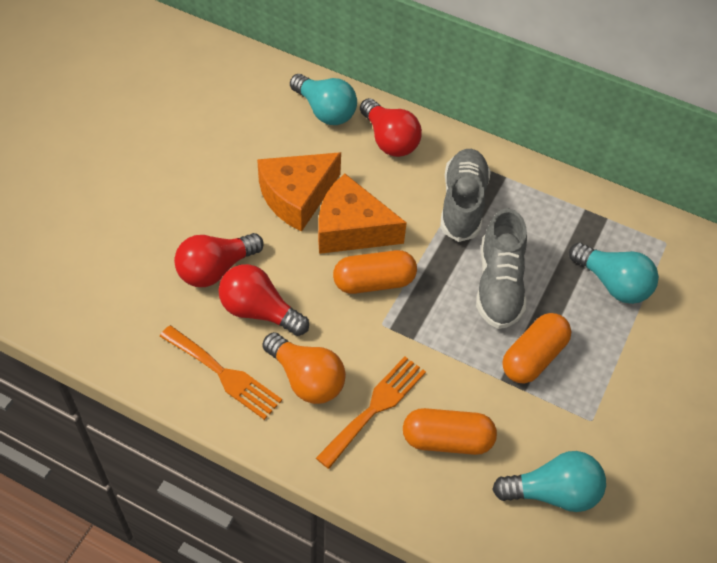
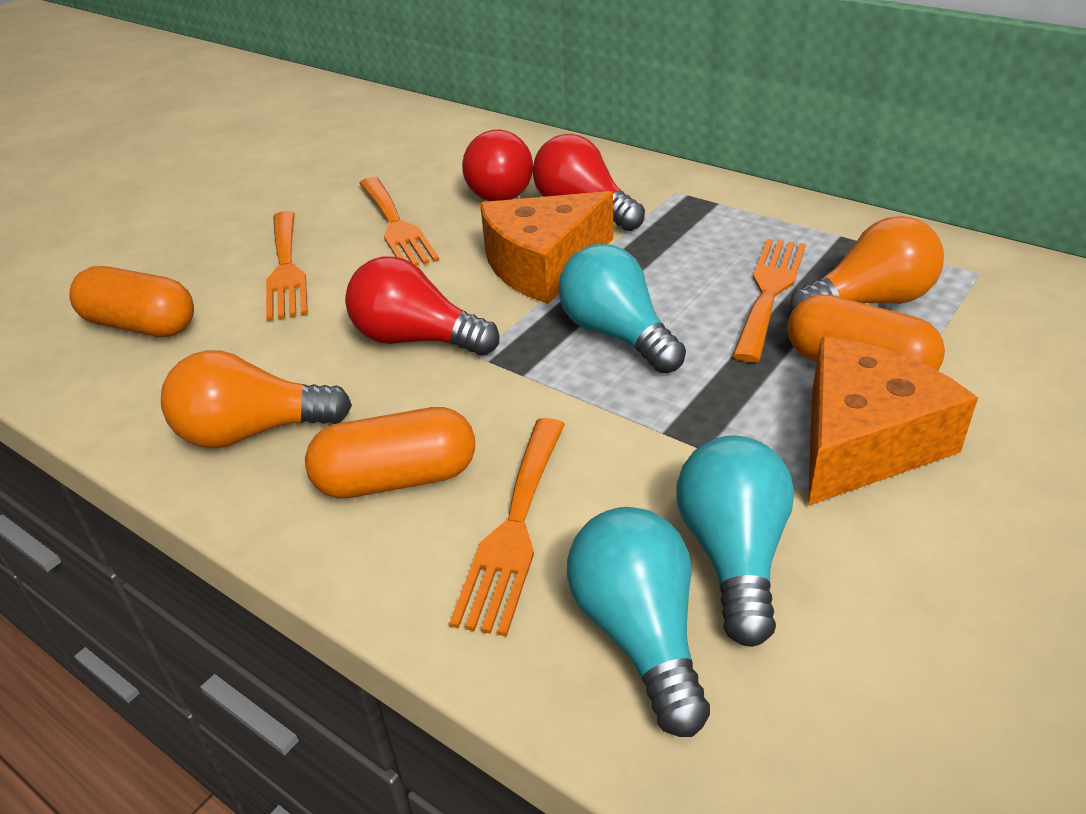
grey shoe: [440,149,491,242] [476,208,527,329] = 2 -> none = 0
orange fork: [160,325,282,420] [316,356,426,469] = 2 -> [266,211,308,321] [359,177,439,266] [449,418,565,637] [732,239,806,362] = 4
orange light bulb: [262,332,346,404] = 1 -> [161,350,352,449] [790,216,944,312] = 2

